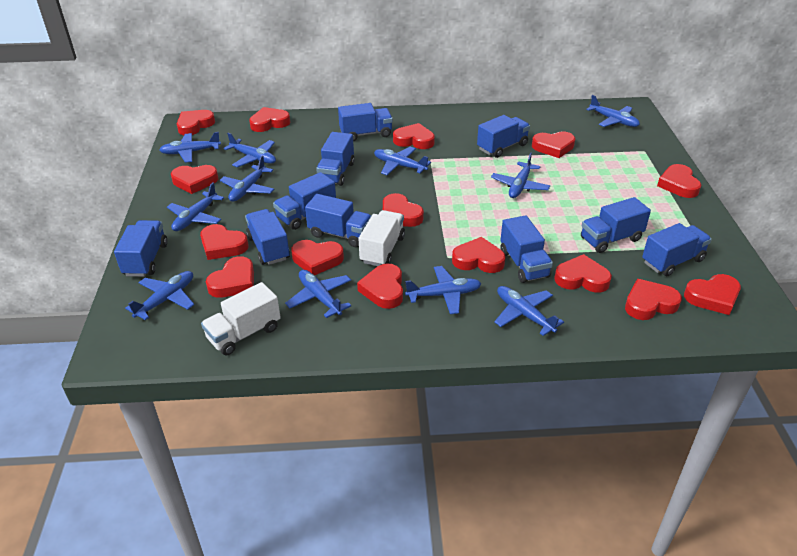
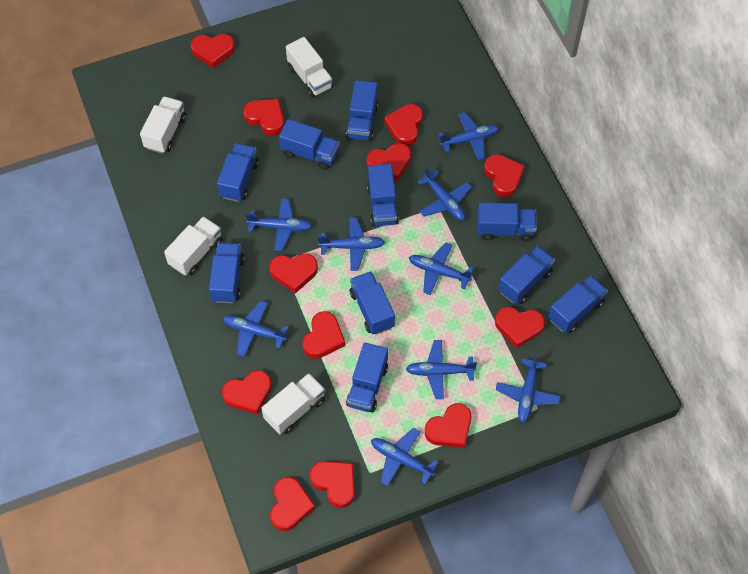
blue plane: [125,271,194,320] [160,132,221,163] [167,182,224,231] [220,156,274,202] [224,133,276,167] [285,270,351,318] [374,147,431,175] [405,266,481,314] [491,153,550,198] [494,286,564,336] [586,95,640,127] = 11 -> [222,301,289,357] [246,198,312,251] [318,217,385,271] [371,428,438,486] [406,340,477,399] [409,242,473,295] [417,167,472,221] [438,112,499,160] [496,353,561,423] = 9
red heart: [171,165,218,194] [177,110,215,135] [200,224,249,260] [206,256,254,298] [249,107,290,132] [291,240,344,275] [357,264,403,309] [383,193,424,227] [393,123,435,149] [452,237,506,273] [532,131,575,158] [554,254,612,293] [625,279,682,320] [657,164,701,198] [684,274,741,315] = 15 -> [190,34,235,68] [222,370,272,415] [243,99,284,135] [269,253,318,293] [270,477,315,531] [302,311,346,359] [310,461,355,508] [366,143,411,181] [384,104,423,146] [425,403,471,448] [484,154,525,197] [495,307,545,348] = 12
white truck: [201,282,281,355] [358,210,405,266] = 2 -> [140,96,186,154] [164,216,222,276] [261,373,325,434] [286,37,333,98] = 4

